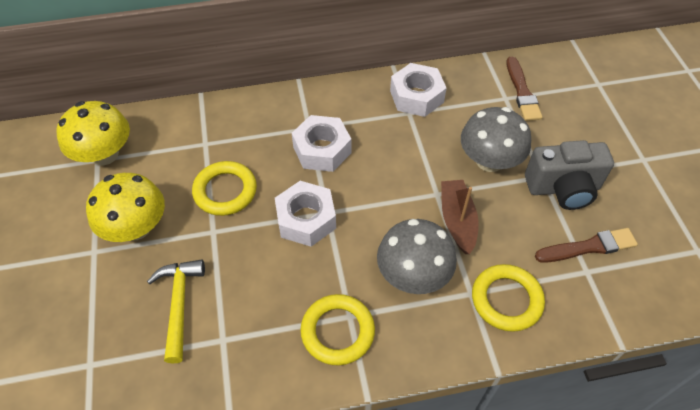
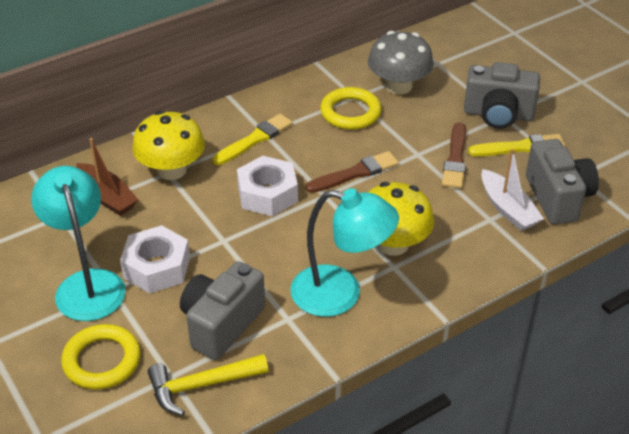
grey camera: [525,140,614,210] = 1 -> [180,261,265,360] [464,62,540,129] [526,139,599,224] = 3
grey mushroom: [377,219,457,294] [461,107,531,172] = 2 -> [368,31,434,94] = 1
turquoise lamp: none = 0 -> [31,166,126,321] [290,188,399,317] = 2
white boat: none = 0 -> [481,149,544,231] = 1
white nut: [275,181,336,247] [292,115,351,172] [390,63,447,117] = 3 -> [120,225,190,294] [237,156,298,216] = 2
yellow brush: none = 0 -> [213,114,293,165] [468,134,566,157] = 2
yellow ring: [192,161,257,216] [300,294,375,366] [472,264,545,332] = 3 -> [61,324,141,390] [320,87,382,130] = 2

